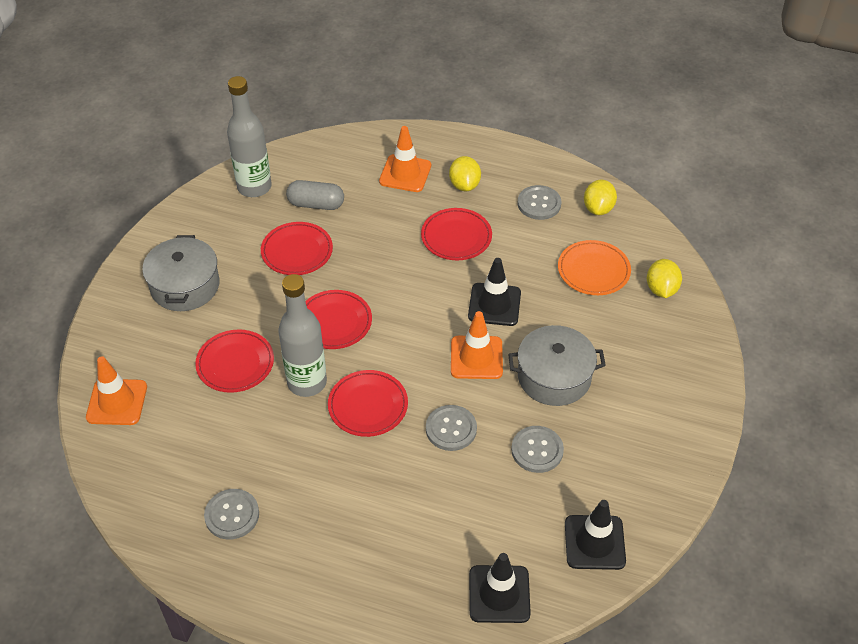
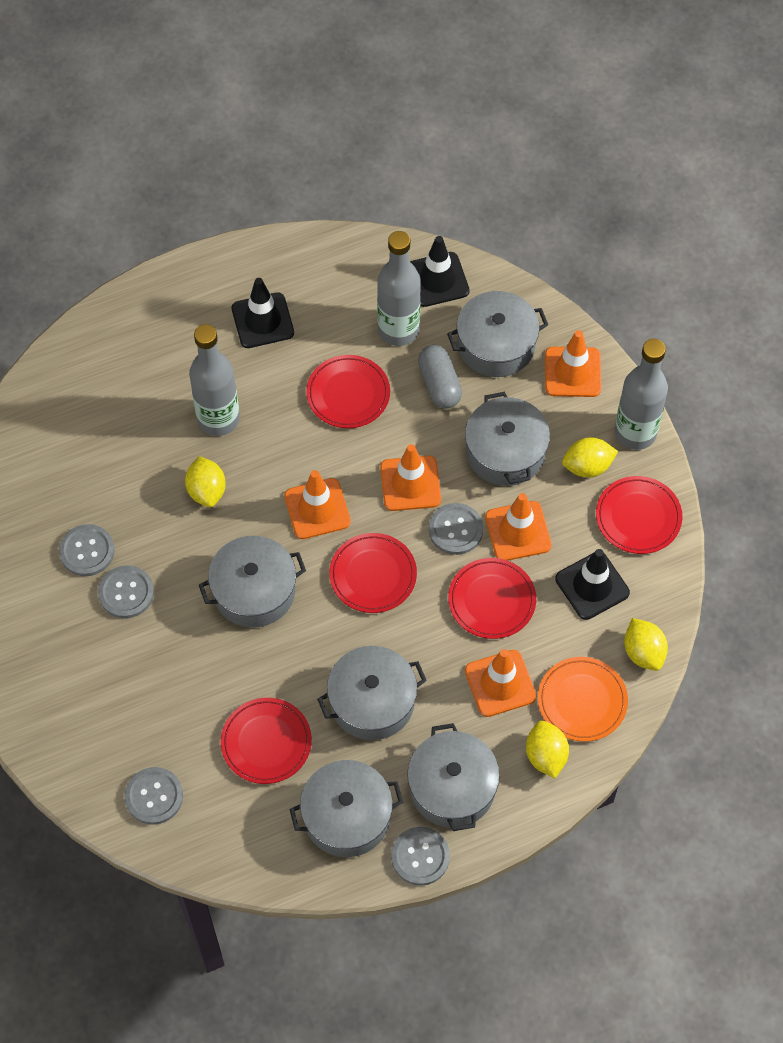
grey bottle: [227,76,272,197] [278,274,327,397] = 2 -> [189,324,240,436] [377,231,421,346] [615,339,668,450] = 3
grey button: [204,489,259,540] [426,405,477,451] [511,426,564,473] [518,185,561,220] = 4 -> [59,524,115,576] [98,565,154,618] [124,767,183,825] [391,827,450,886] [429,503,483,555] = 5
grey pot: [142,235,219,311] [508,325,606,406] = 2 -> [199,536,306,628] [289,760,403,857] [317,646,427,740] [407,723,500,831] [447,291,548,377] [465,392,550,486] = 6
orange traffic cone: [86,356,147,425] [379,126,431,192] [451,311,503,379] = 3 -> [284,470,351,539] [380,444,441,511] [465,649,536,717] [485,493,552,561] [545,330,601,397] = 5
yellow lemon: [449,156,481,191] [584,180,617,215] [647,259,682,298] = 3 -> [185,456,226,507] [526,721,569,778] [562,437,618,478] [624,618,668,671] = 4

